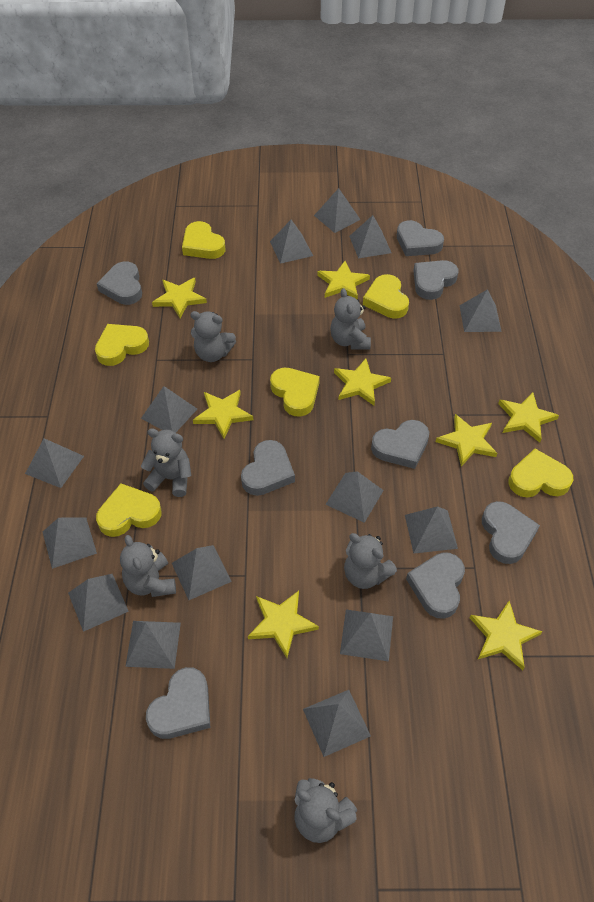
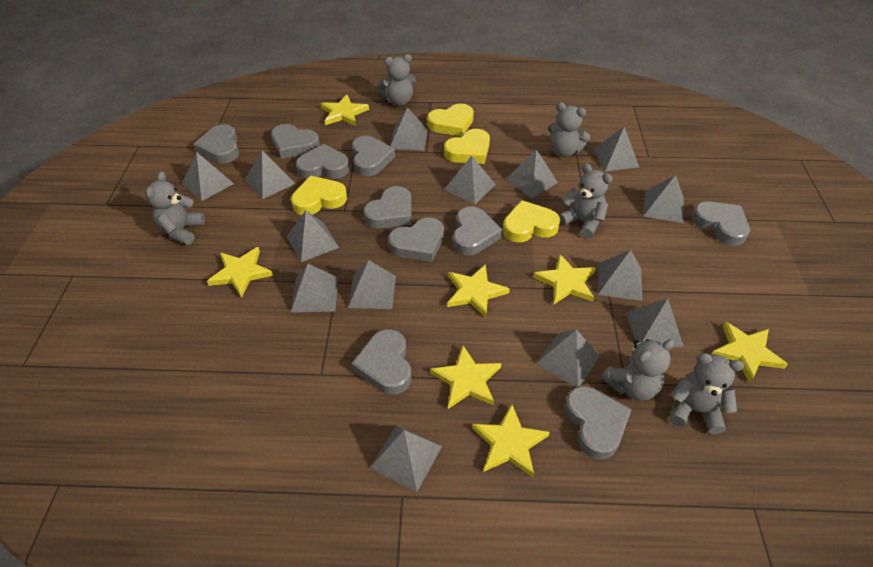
grey heart: [97,261,142,305] [146,667,211,739] [241,440,295,496] [371,420,429,469] [397,220,444,256] [406,552,465,619] [414,260,458,300] [482,501,540,564] = 8 -> [193,124,239,163] [271,124,320,159] [296,144,350,179] [351,329,412,394] [352,136,395,176] [363,186,412,229] [388,217,444,262] [453,206,503,255] [564,386,632,460] [692,201,750,246] = 10
yellow heart: [95,324,149,366] [96,483,162,537] [182,221,225,259] [270,368,320,417] [363,274,409,318] [509,449,573,497] = 6 -> [291,176,347,215] [427,103,474,137] [444,129,490,164] [503,200,560,242] = 4
yellow star: [152,278,207,318] [193,390,253,439] [248,591,319,658] [317,261,370,299] [334,358,391,405] [435,414,497,467] [470,601,543,670] [498,392,559,443] = 8 -> [207,247,273,298] [321,95,369,126] [430,346,501,409] [447,264,510,318] [472,404,550,477] [533,254,596,305] [712,321,788,383] = 7

